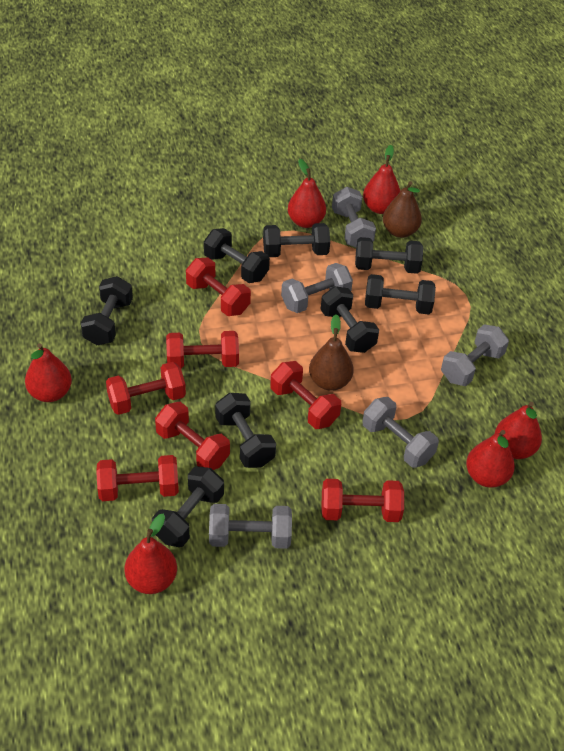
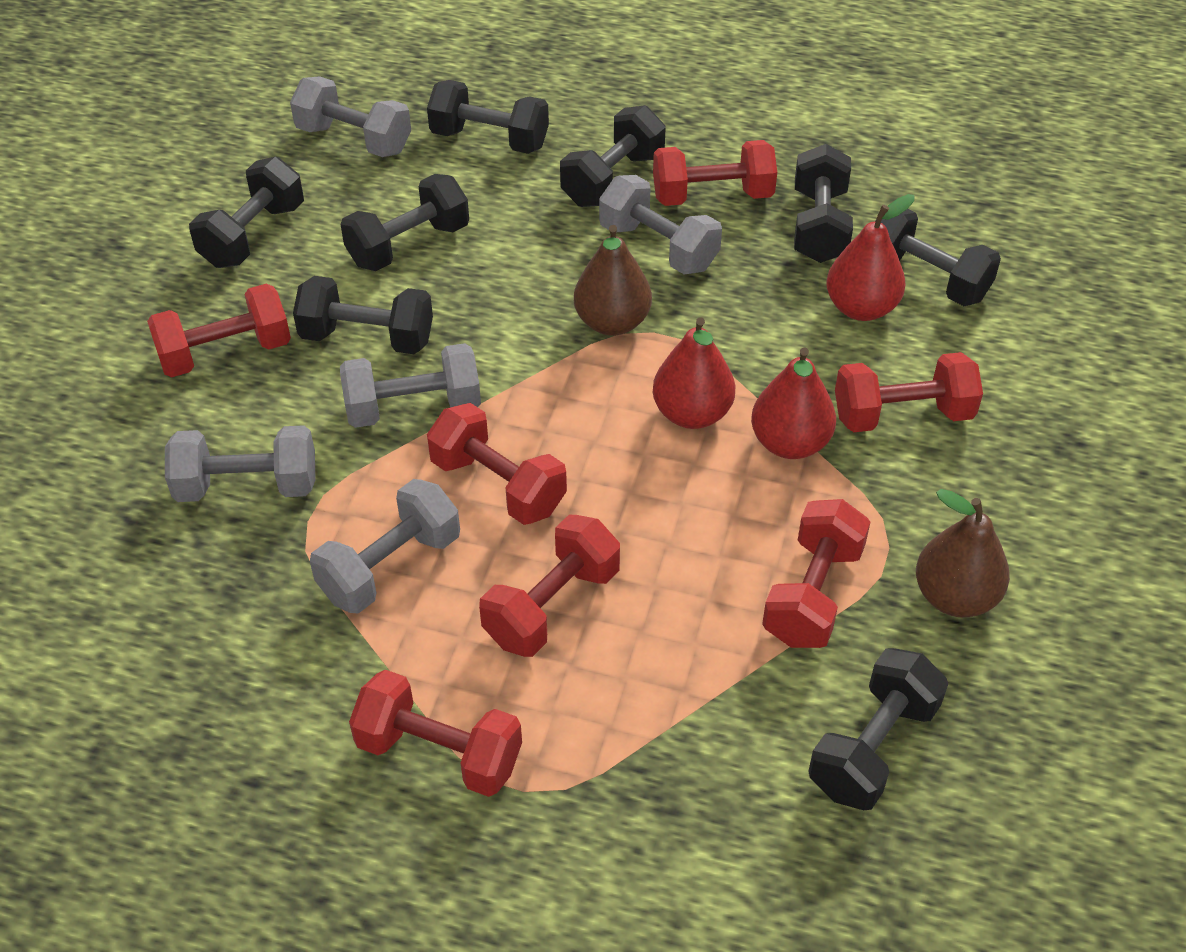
red pear: [25,343,72,402] [124,514,177,594] [288,159,326,228] [363,145,400,214] [466,430,515,488] [495,402,542,459] = 6 -> [653,317,735,429] [751,347,836,459] [826,194,914,321] = 3

